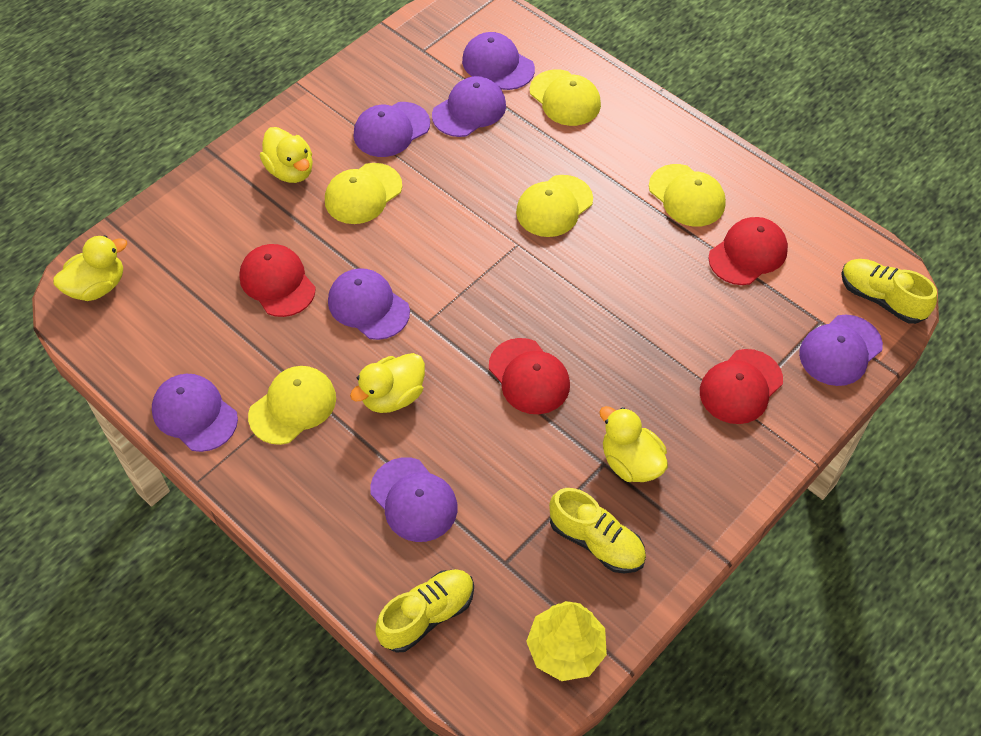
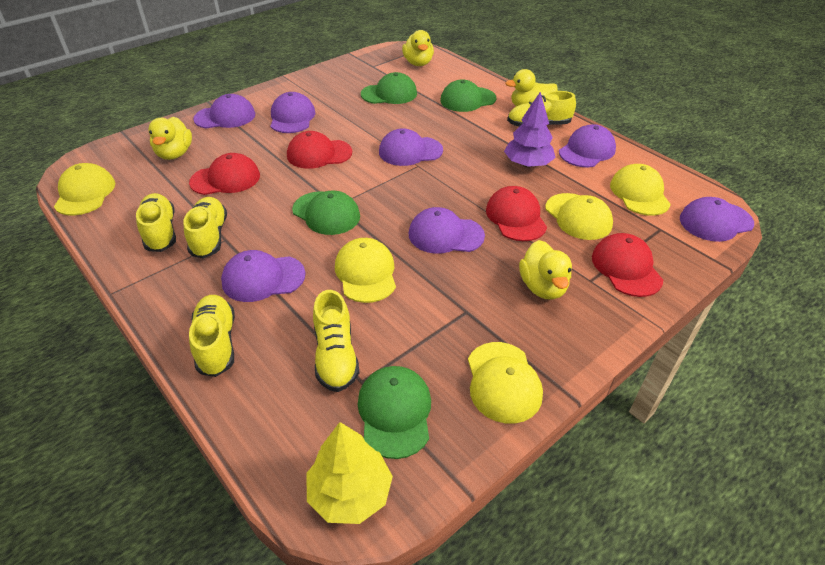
green cap: none = 0 -> [292,191,360,235] [358,366,431,459] [361,72,417,104] [440,79,497,112] = 4
purple tree: none = 0 -> [504,92,556,168] = 1
yellow shoe: [376,569,474,653] [549,488,646,573] [841,259,937,324] = 3 -> [136,193,176,252] [184,197,227,258] [189,295,235,377] [313,290,359,392] [507,91,576,127] = 5

